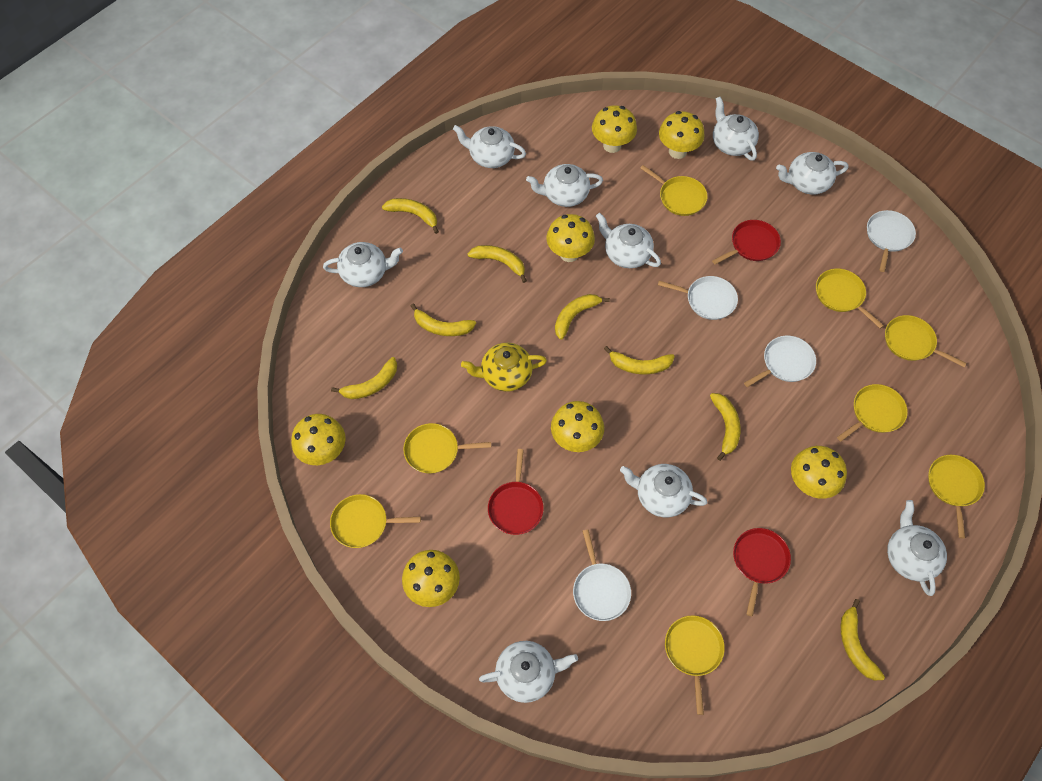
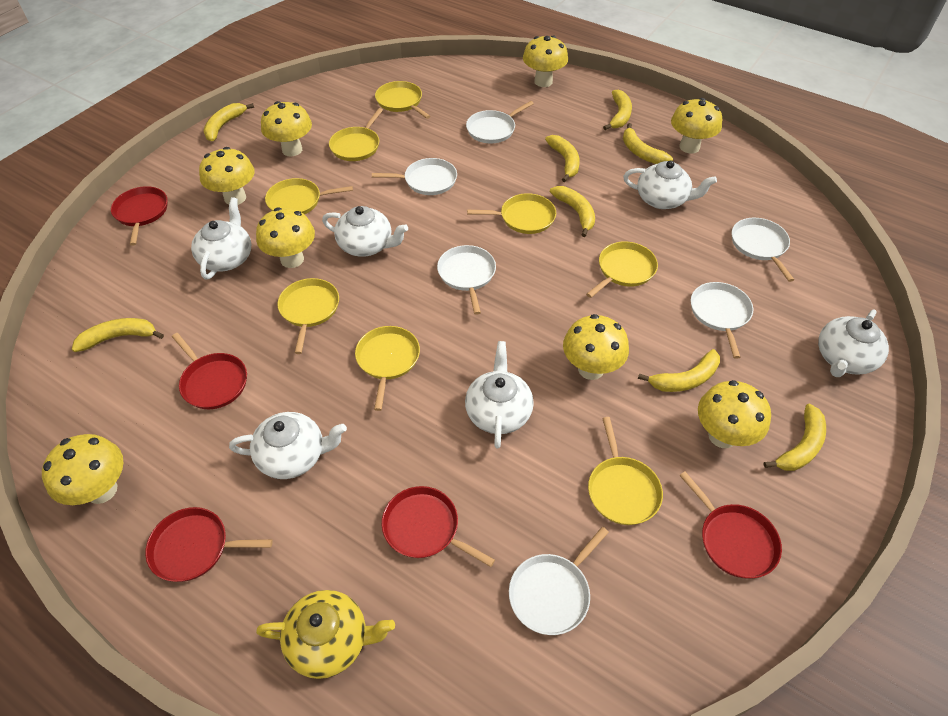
red pan: [488,449,544,535] [712,220,781,265] [733,528,791,616] = 3 -> [111,186,168,246] [145,507,273,582] [172,333,247,409] [382,486,495,567] [679,472,782,578] = 5
white pan: [573,530,631,621] [658,276,738,320] [744,336,816,387] [867,210,916,272] = 4 -> [372,158,457,195] [437,245,496,315] [466,101,534,143] [509,527,609,635] [691,282,753,359] [732,218,794,282] = 6
white teapot: [323,242,403,287] [453,125,526,168] [479,641,578,703] [526,164,603,207] [596,213,661,268] [620,464,707,517] [713,97,759,161] [776,152,848,195] [887,500,947,596] = 9 -> [191,197,251,280] [229,412,347,479] [322,206,408,257] [465,341,534,449] [623,160,717,209] [818,309,889,377] = 6
yellow mushroom: [291,414,346,465] [402,550,460,607] [546,214,595,262] [551,401,604,452] [592,105,637,153] [659,111,704,159] [791,446,847,499] = 7 -> [42,434,123,505] [199,147,255,205] [256,208,315,268] [261,101,312,156] [523,36,568,87] [563,314,629,380] [671,98,722,154] [698,380,771,448] = 8

